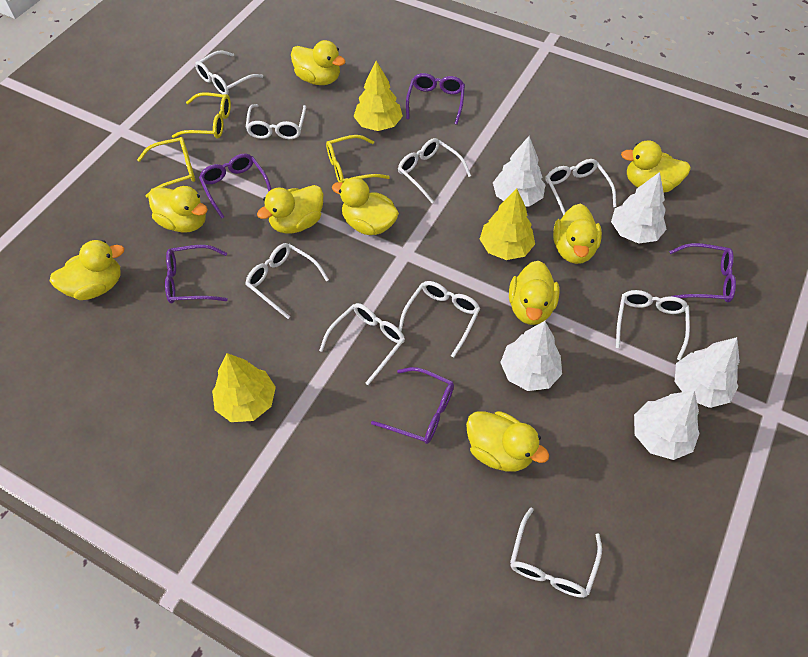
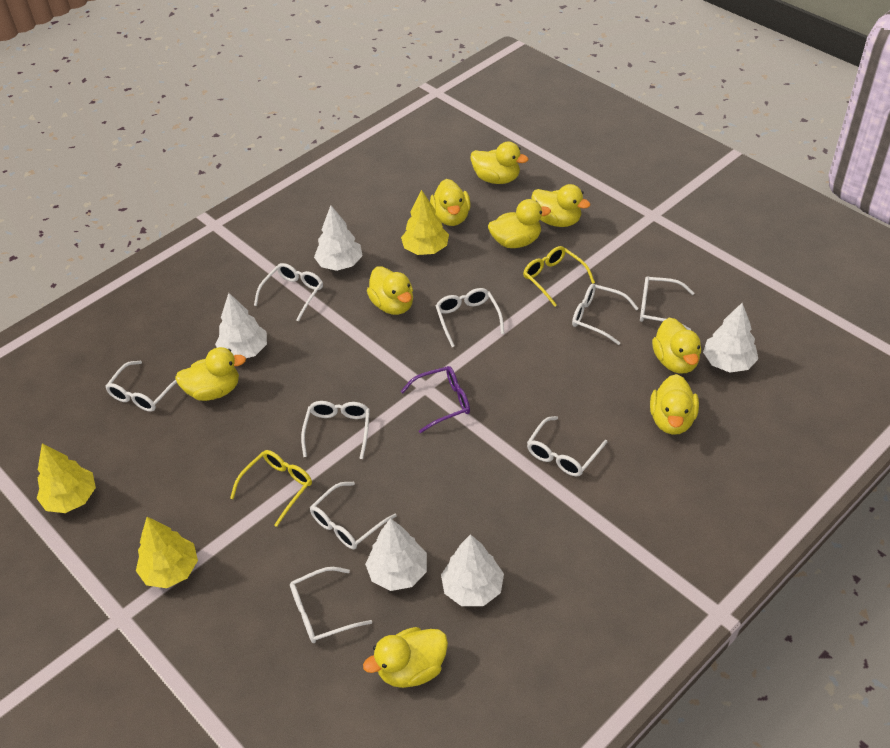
purple glasses: [165,245,228,303] [199,154,272,218] [371,367,454,444] [406,73,465,125] [669,243,736,302] = 5 -> [400,366,470,433] = 1
yellow glasses: [137,137,195,198] [172,92,231,138] [326,135,390,183] = 3 -> [230,450,312,527] [523,246,595,307] = 2

